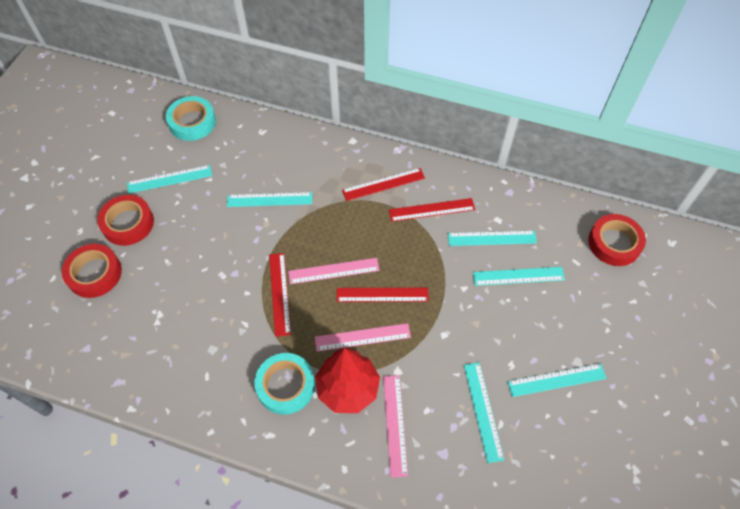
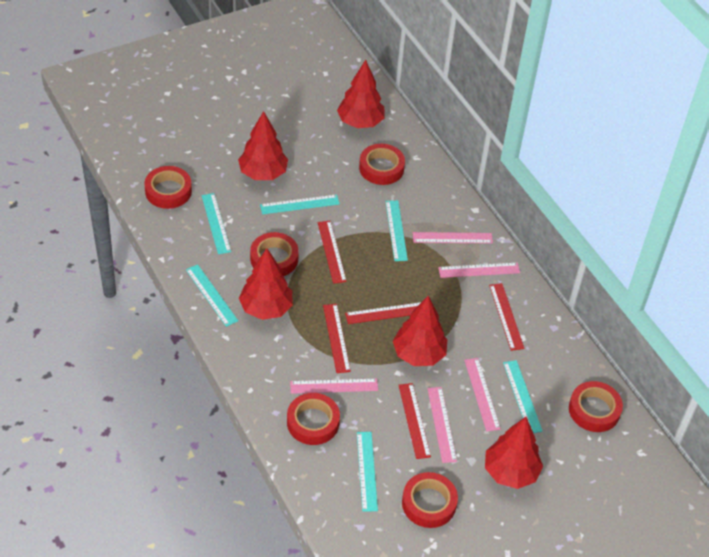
pink ruler: [288,258,380,284] [315,323,411,351] [383,375,408,477] = 3 -> [290,378,378,394] [413,232,493,244] [427,387,457,463] [438,262,520,278] [464,358,501,432] = 5
red ruler: [269,253,291,337] [336,288,429,302] [342,168,425,201] [389,198,475,222] = 4 -> [318,221,347,284] [323,304,351,373] [345,302,421,324] [399,383,431,459] [489,283,525,351] = 5
red tape: [62,244,122,298] [97,195,154,246] [588,214,646,266] = 3 -> [144,166,192,209] [250,232,299,276] [287,393,340,445] [359,144,405,185] [402,472,458,528] [569,381,623,432] = 6
red tree: [315,348,380,413] = 1 -> [238,111,288,180] [239,248,293,320] [337,60,384,128] [393,296,447,366] [485,417,543,489] = 5
turquoise tape: [166,96,216,141] [255,353,315,415] = 2 -> none = 0

